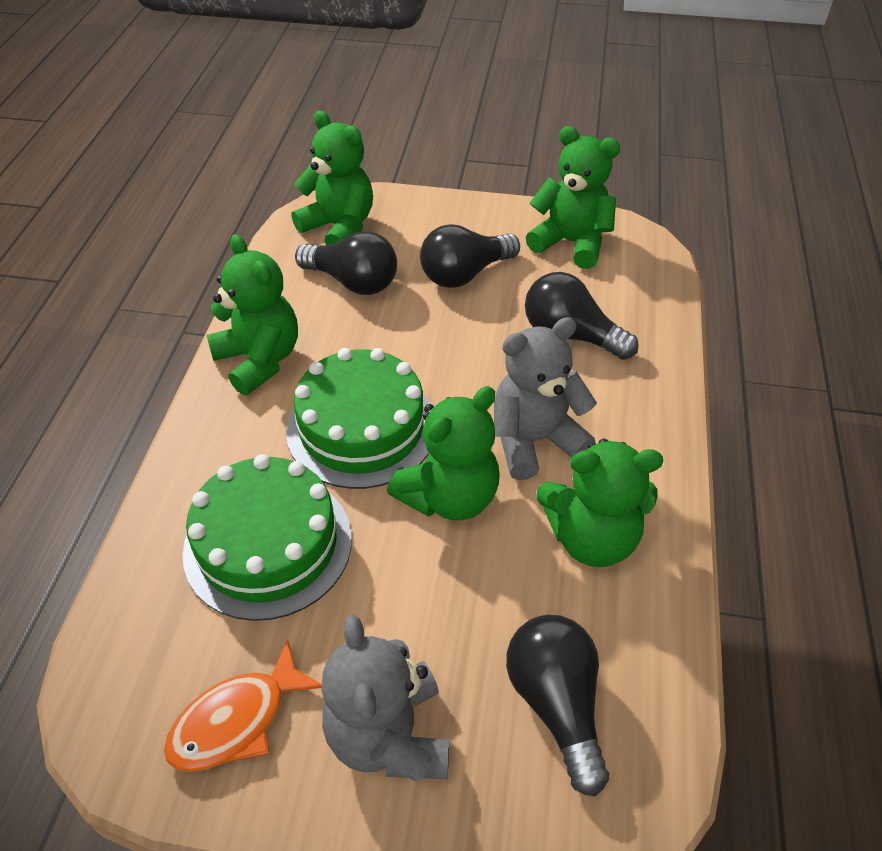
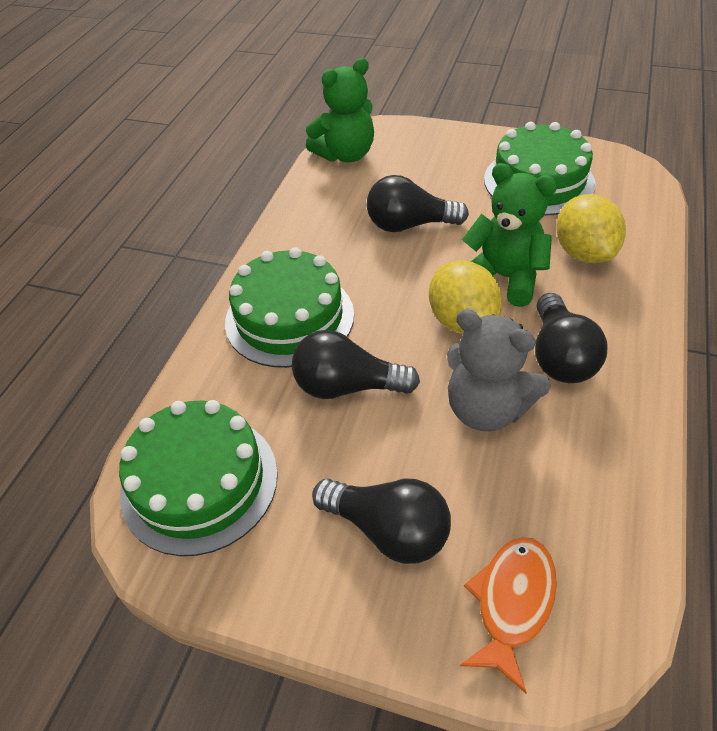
green cake: [183,454,352,621] [286,348,430,489] = 2 -> [119,400,278,556] [225,247,354,368] [484,122,596,215] = 3
green teddy bear: [206,234,298,395] [291,111,373,245] [387,386,500,520] [526,126,621,269] [537,439,663,567] = 5 -> [306,58,374,162] [462,163,557,307] = 2
grey teddy bear: [322,615,450,782] [494,317,597,480] = 2 -> [447,309,551,431] = 1
yellow lemon: none = 0 -> [429,260,502,334] [556,194,626,263] = 2

